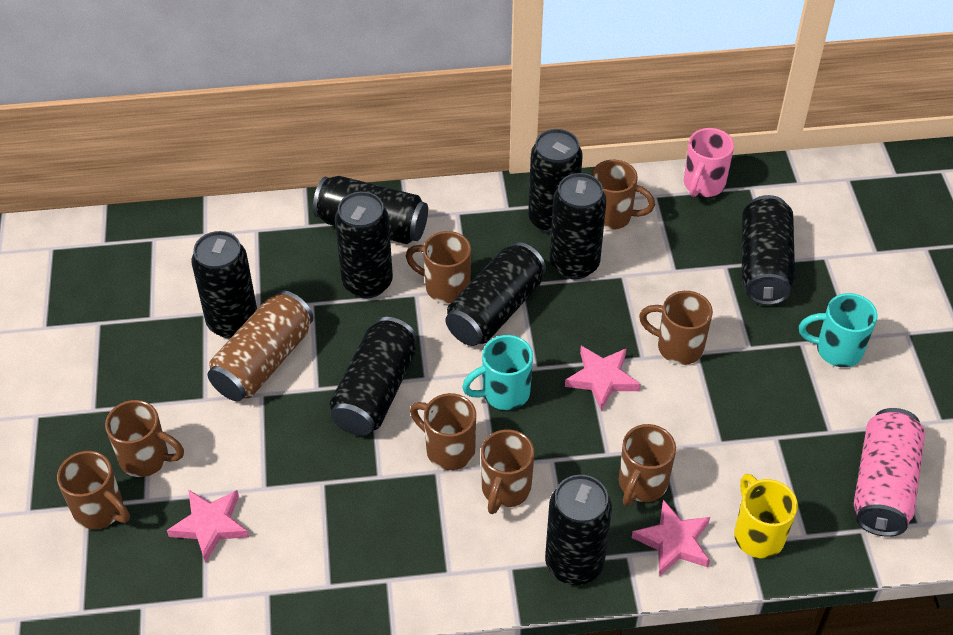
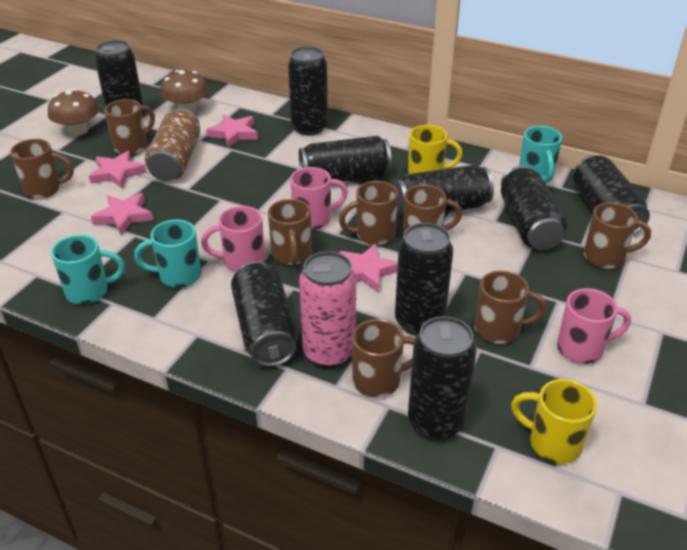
brown mushroom: none = 0 -> [48,89,99,136] [160,70,208,113] = 2
pink mug: [684,128,734,197] = 1 -> [201,206,265,272] [290,167,348,230] [557,288,631,364] = 3
pink star: [167,490,249,563] [565,346,640,411] [632,499,710,576] = 3 -> [89,151,147,188] [91,193,153,235] [206,114,258,148] [339,243,398,293] = 4
turquoise mug: [462,335,533,410] [799,293,878,367] = 2 -> [51,235,125,305] [134,220,201,288] [519,126,562,183] = 3
yellow mug: [734,474,798,558] = 1 -> [408,125,463,174] [511,379,597,464] = 2

